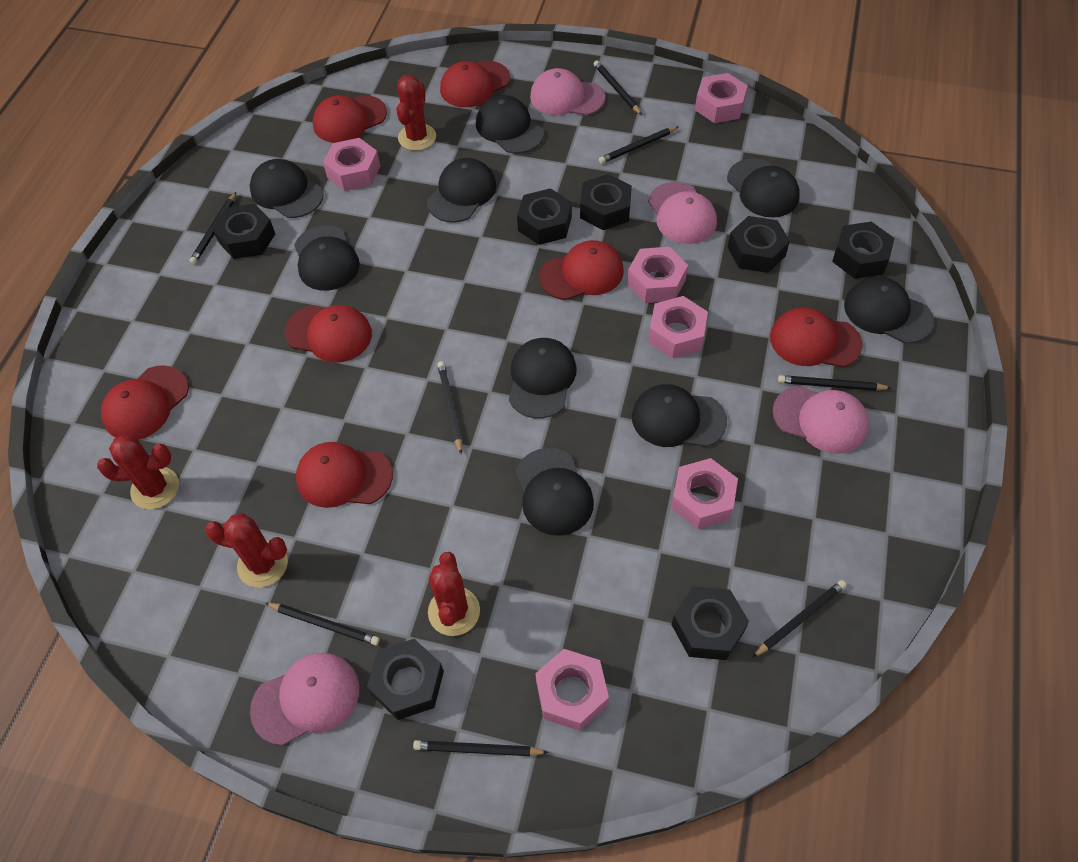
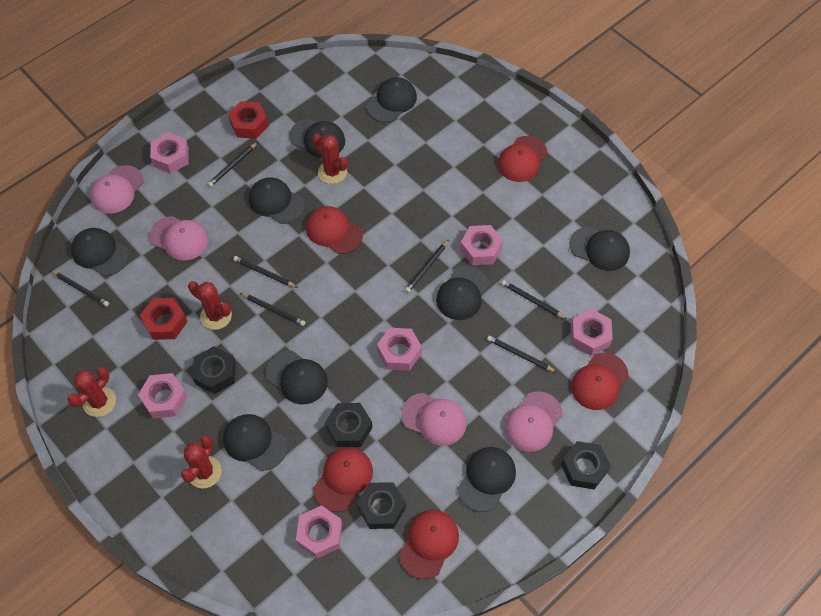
black nut: [212,204,275,259] [367,639,444,720] [517,188,572,245] [580,174,632,230] [671,586,749,660] [728,216,790,273] [832,221,895,279] = 7 -> [192,346,236,394] [325,403,372,447] [357,483,406,529] [561,441,611,489] = 4
black pencil: [189,192,236,264] [265,603,380,646] [413,740,549,756] [437,361,462,454] [594,60,642,115] [599,126,679,164] [752,580,847,658] [778,375,891,391] = 8 -> [50,270,109,307] [208,142,258,187] [233,256,298,288] [240,293,305,326] [405,240,449,293] [487,336,556,372] [501,280,567,319] = 7
red cap: [101,365,189,440] [285,305,372,363] [296,442,393,508] [313,95,387,143] [440,60,510,107] [539,240,624,300] [770,308,863,367] = 7 -> [306,206,363,254] [313,447,373,512] [399,510,459,579] [498,136,548,182] [571,353,628,410] = 5
red nut: none = 0 -> [140,298,187,340] [228,101,269,139] = 2

